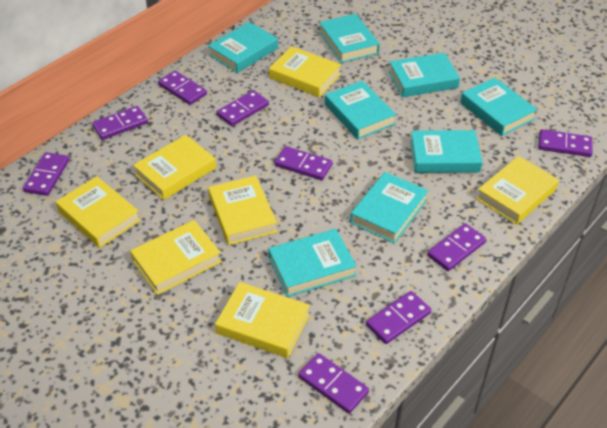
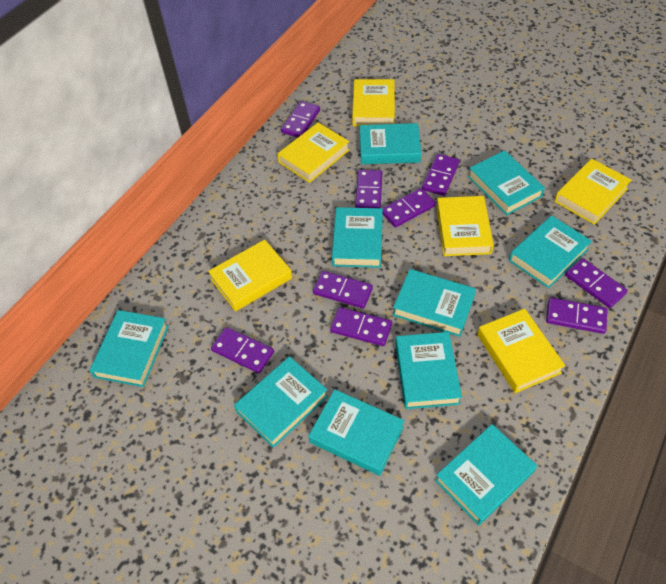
turquoise book: [208,22,278,73] [268,229,357,297] [319,14,380,63] [325,81,397,139] [350,172,429,244] [389,53,460,97] [410,130,483,173] [460,78,538,136] = 8 -> [90,310,169,387] [234,356,328,448] [309,389,404,476] [332,207,383,268] [360,123,421,164] [393,269,476,337] [395,332,462,409] [435,424,537,525] [468,150,545,215] [509,215,592,288] = 10
yellow book: [56,176,141,248] [130,220,222,295] [133,135,216,200] [208,175,277,245] [215,282,310,358] [269,46,341,97] [476,156,559,225] = 7 -> [208,239,292,312] [277,123,349,183] [352,79,395,126] [436,196,494,256] [477,309,565,393] [554,158,632,225] = 6

